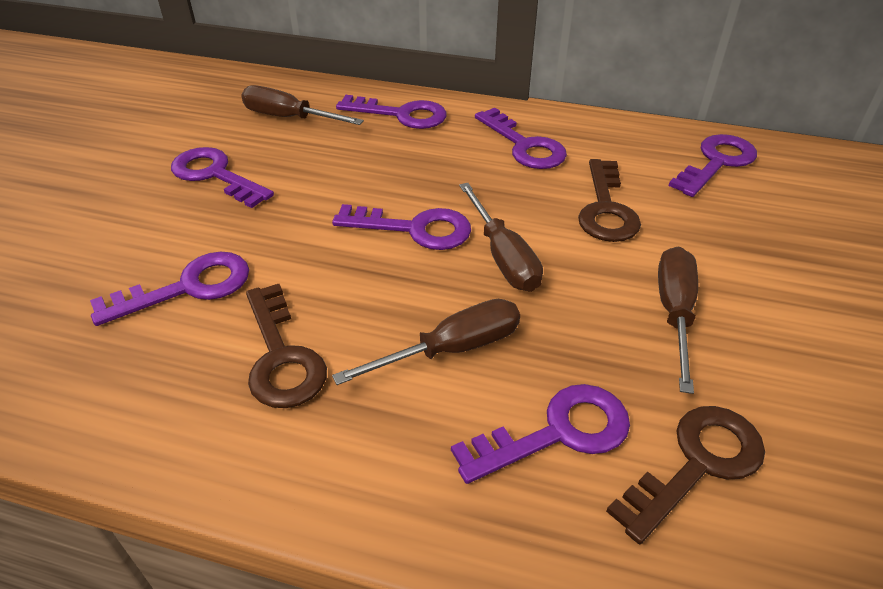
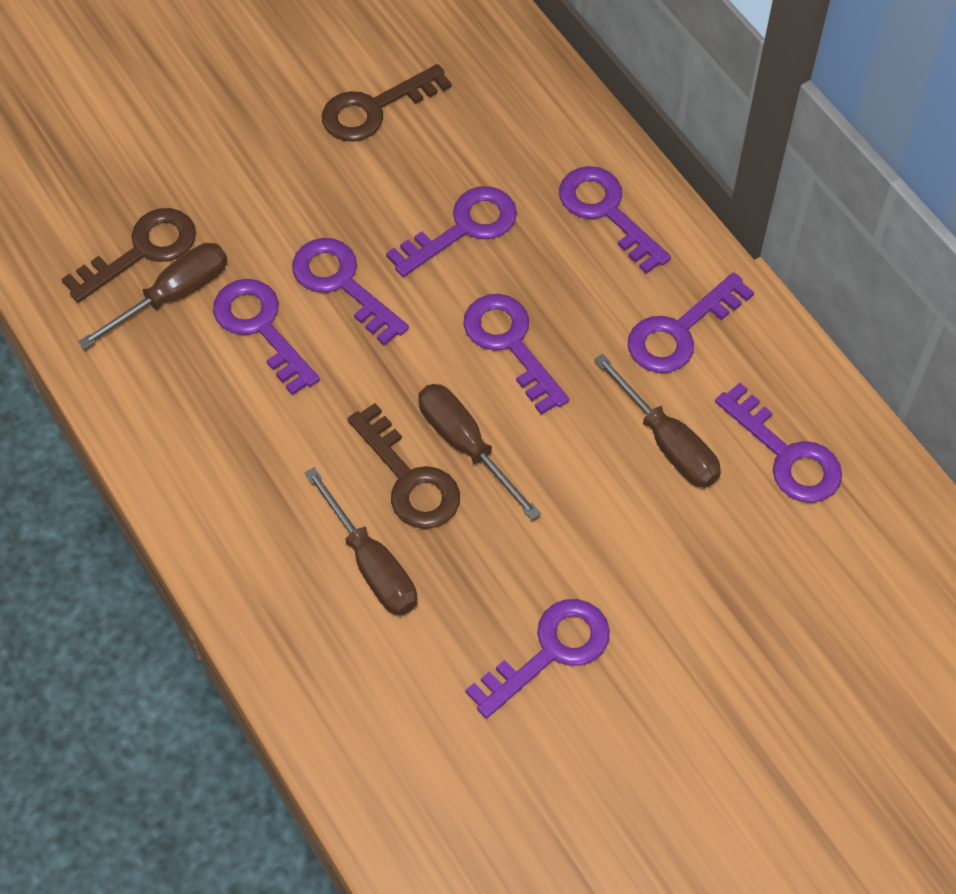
purple key: [90,252,249,326] [171,147,274,208] [332,204,471,250] [336,95,447,129] [451,384,630,484] [475,108,567,169] [669,134,757,197] = 7 -> [213,279,320,395] [292,238,409,346] [386,186,517,277] [463,294,569,415] [466,599,610,718] [559,166,671,274] [628,272,754,373] [715,382,842,503] = 8

